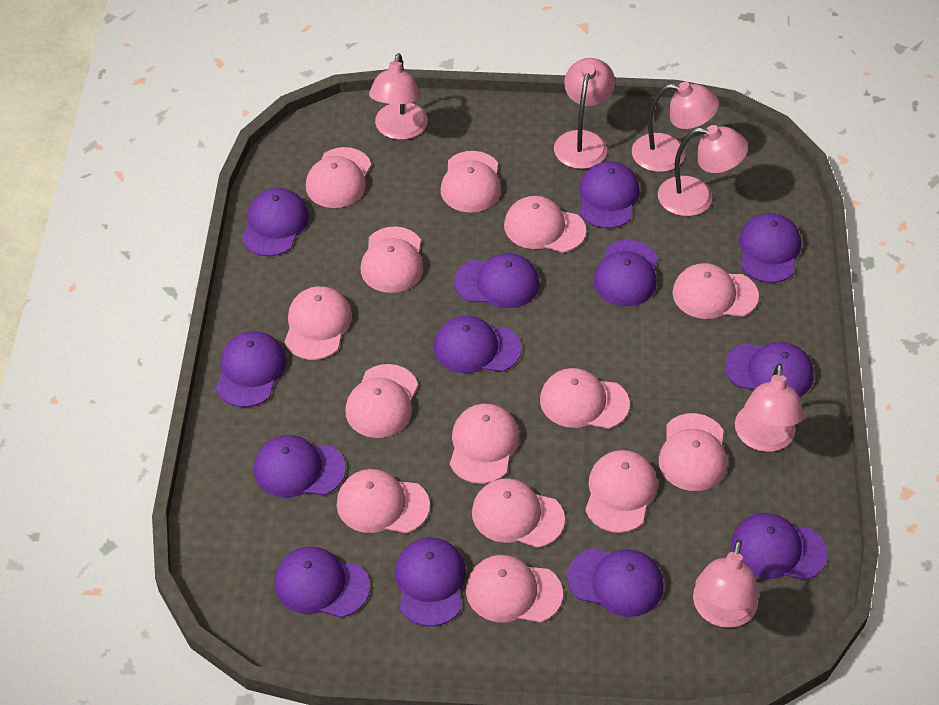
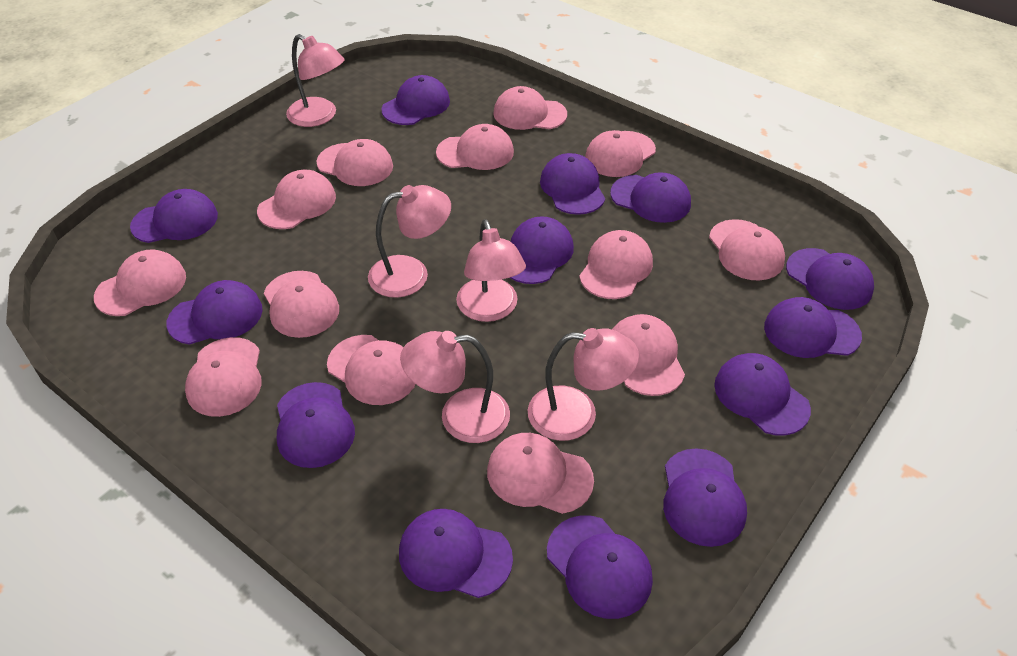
pink cap: [285,286,352,360] [306,147,371,208] [336,469,430,534] [345,364,418,438] [361,227,423,293] [441,151,501,213] [450,403,519,484] [466,555,563,623] [472,478,565,548] [504,196,586,253] [540,368,630,429] [585,450,658,533] [659,413,727,491] [672,263,759,319] = 14 -> [94,250,186,316] [185,337,262,417] [257,170,336,229] [264,271,339,338] [316,139,393,186] [327,335,416,405] [436,124,514,170] [487,433,594,514] [493,86,567,130] [579,230,653,299] [585,130,656,177] [612,314,685,396] [709,219,785,281] = 13
pink lamp: [369,53,428,140] [554,58,615,169] [632,82,719,172] [658,125,748,216] [693,540,759,628] [735,363,804,452] = 6 -> [286,34,345,127] [368,185,451,298] [400,331,510,443] [456,219,526,322] [528,328,639,441] = 5

